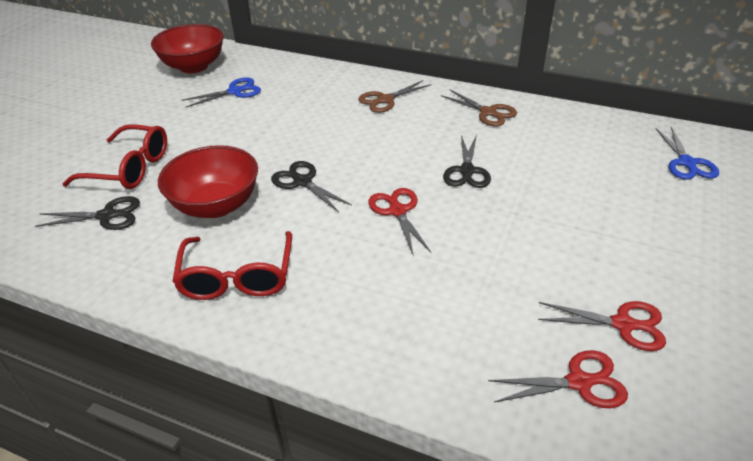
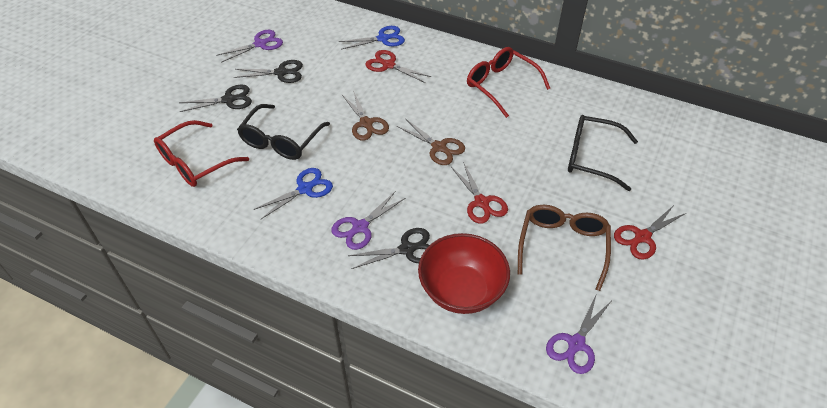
black glasses: none = 0 -> [237,104,330,160] [568,115,638,191] = 2
brown glasses: none = 0 -> [518,205,611,291] = 1
purple scissors: none = 0 -> [216,30,283,63] [331,192,406,250] [546,296,611,374] = 3
red bowl: [151,24,224,73] [158,145,258,218] = 2 -> [418,233,510,314] = 1

